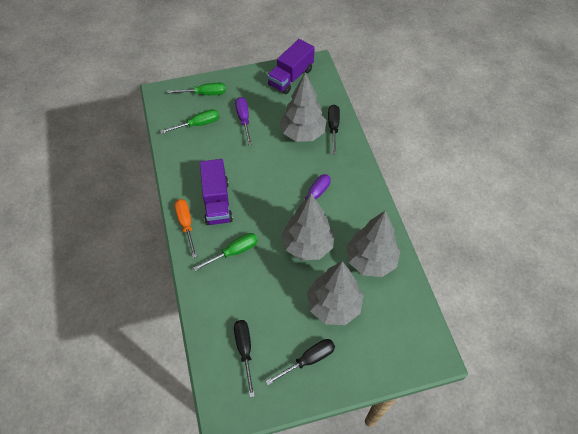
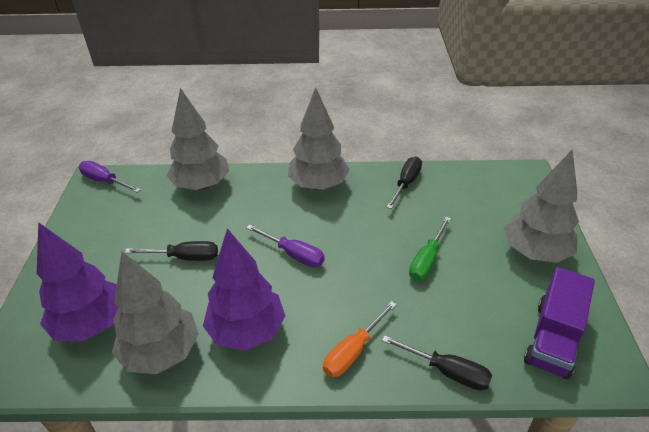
green screwdriver: [160,109,219,134] [167,83,226,95] [193,233,258,271] = 3 -> [409,217,451,281] = 1
purple tree: none = 0 -> [37,222,118,342] [203,228,285,351] = 2
purple truck: [200,159,233,225] [267,39,315,94] = 2 -> [524,267,595,379] = 1

